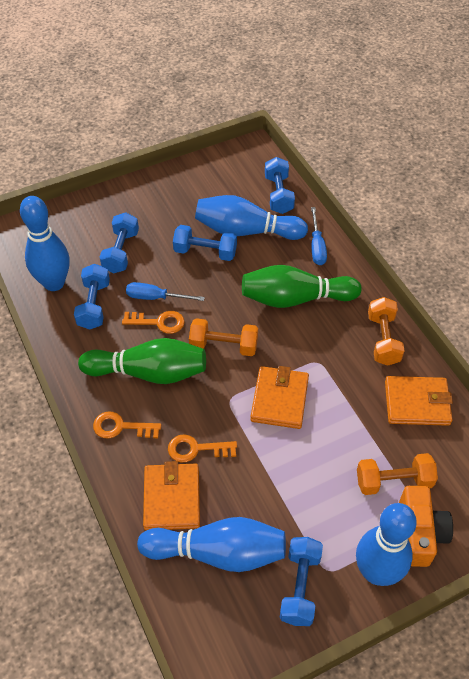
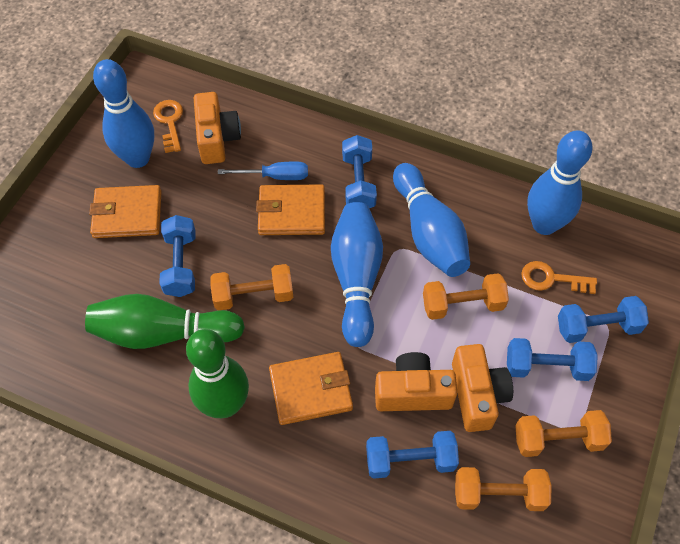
blue screwdriver: [126,282,205,301] [311,207,327,265] = 2 -> [218,161,308,180] = 1
orange camera: [399,486,453,567] = 1 -> [194,92,241,164] [375,352,457,411] [452,344,513,432] = 3
orange dumbbell: [189,318,258,356] [357,453,438,495] [368,297,404,366] = 3 -> [210,264,293,311] [423,273,509,320] [455,467,552,511] [515,410,612,457] = 4
orange key: [93,412,161,438] [122,311,185,334] [168,435,237,463] = 3 -> [153,100,183,153] [521,261,597,294] = 2

